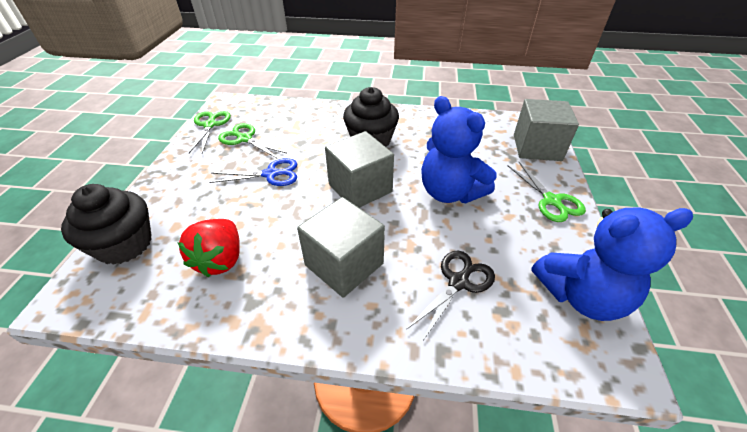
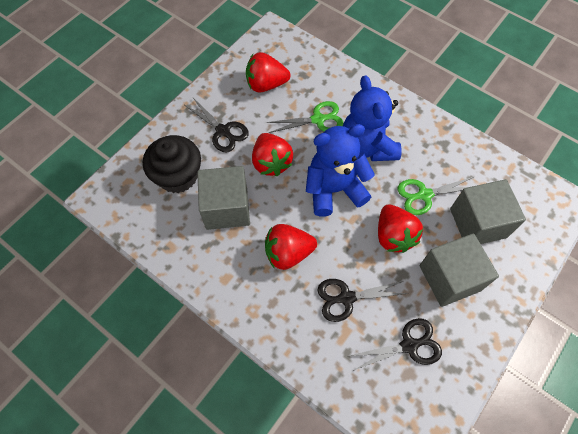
black cupcake: [61,184,152,265] [343,87,399,147] = 2 -> [143,135,201,193] = 1
black scissors: [406,250,495,342] = 1 -> [185,98,249,152] [317,279,409,322] [350,318,442,371] = 3
blue scissors: [209,158,297,186] = 1 -> none = 0
green scissors: [189,111,231,153] [218,123,286,159] [508,162,586,222] = 3 -> [266,101,344,133] [397,177,473,215] = 2
red strawberry: [177,219,240,277] = 1 -> [246,52,290,92] [252,133,293,176] [265,224,317,270] [378,205,423,253] = 4

